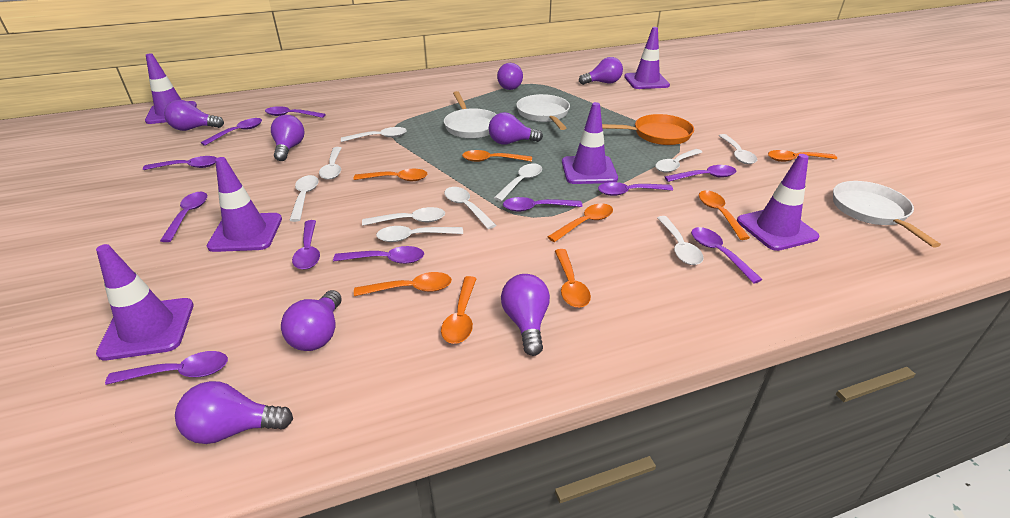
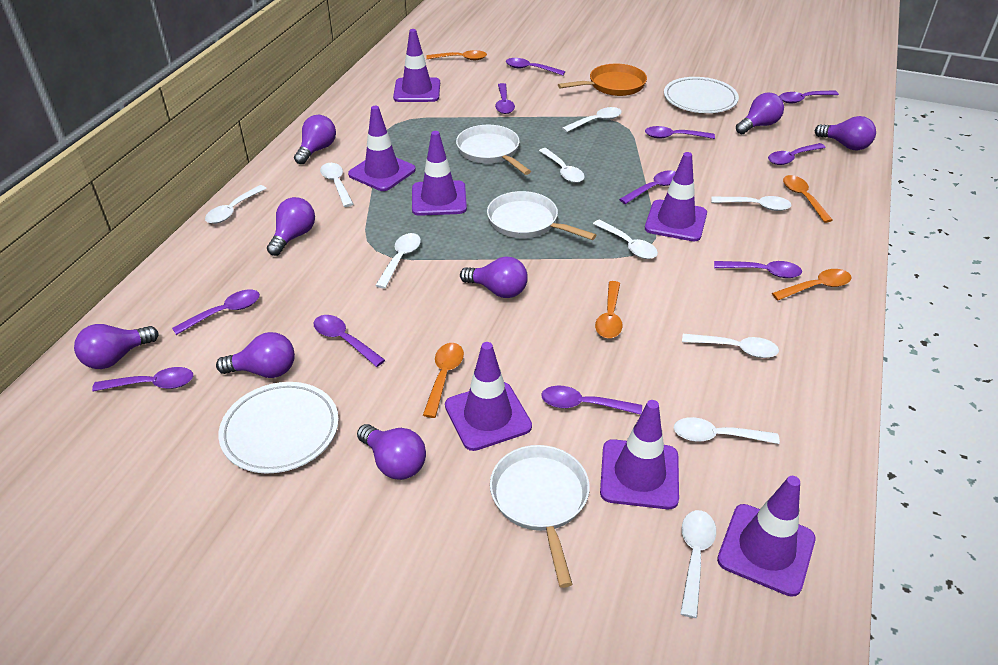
orange spoon: [353,169,427,181] [354,272,452,296] [441,276,477,344] [462,150,532,162] [548,203,613,242] [555,249,591,308] [699,191,750,240] [768,150,837,162] = 8 -> [423,343,464,418] [426,50,487,60] [595,281,623,338] [772,269,851,301] [783,175,833,223] = 5
purple traffic cone: [96,244,194,360] [145,53,197,124] [207,157,282,252] [562,102,618,184] [624,27,670,89] [737,154,819,251] = 6 -> [348,106,416,191] [393,29,440,102] [412,131,467,216] [445,342,532,451] [600,400,679,509] [645,152,707,241] [717,476,815,597] = 7
white plate: none = 0 -> [219,382,339,474] [664,77,739,113] = 2

